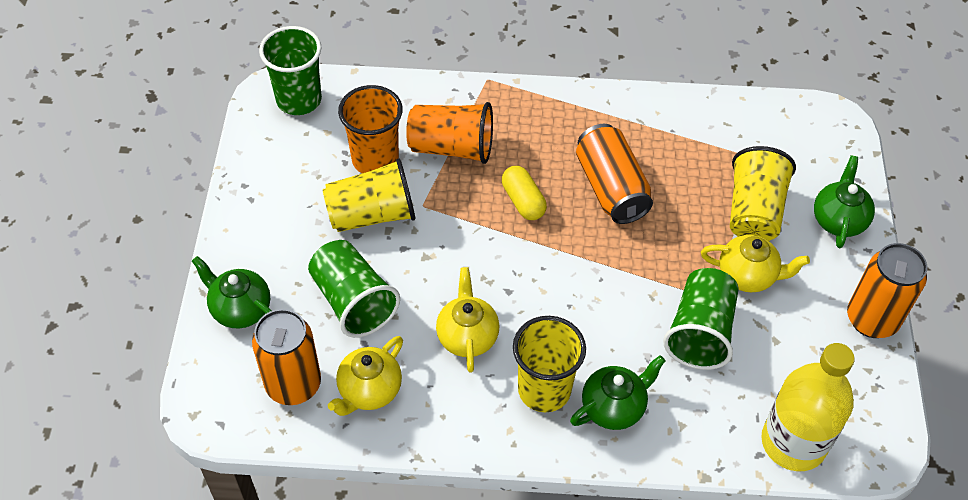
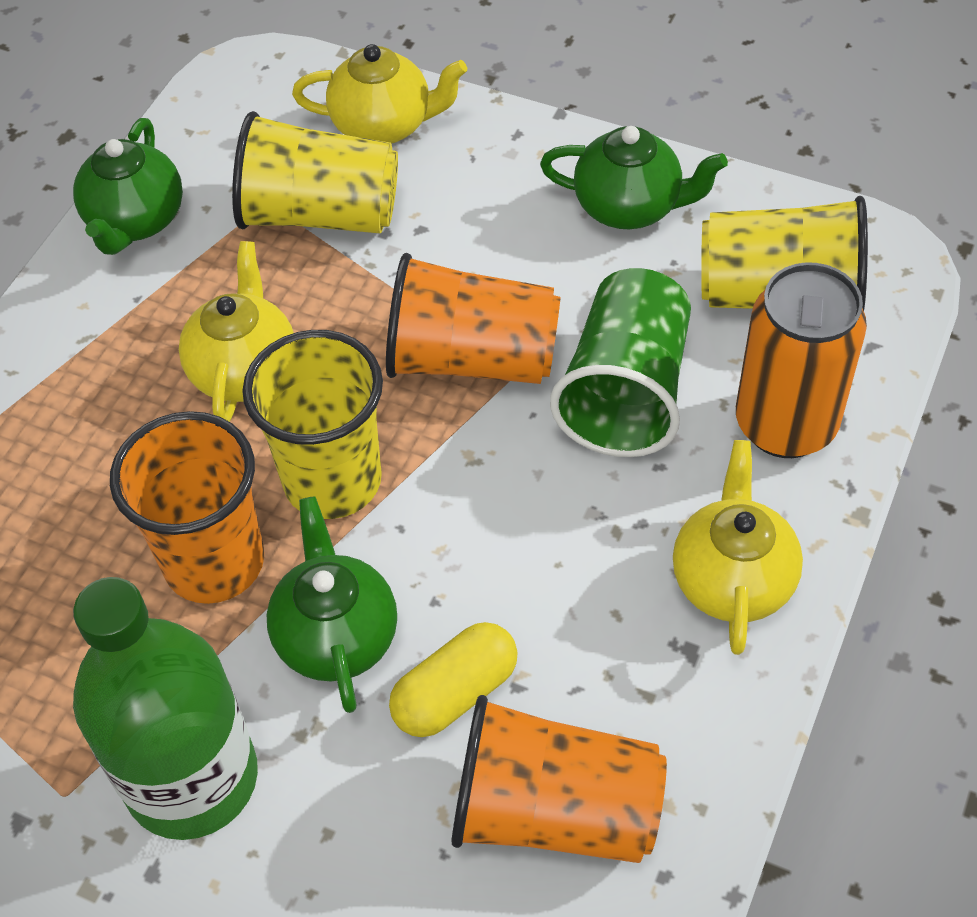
green bottle: none = 0 -> [73,577,258,840] = 1
green cup: [259,26,322,115] [308,240,400,338] [663,268,738,370] = 3 -> [550,268,691,457] = 1
orange can: [252,309,321,405] [576,124,653,224] [847,243,927,338] = 3 -> [736,262,867,458] = 1
orange cup: [338,85,403,173] [406,102,493,164] = 2 -> [110,411,264,604] [386,253,561,384] [452,695,667,863] = 3
yellow bottle: [761,343,855,471] = 1 -> none = 0

